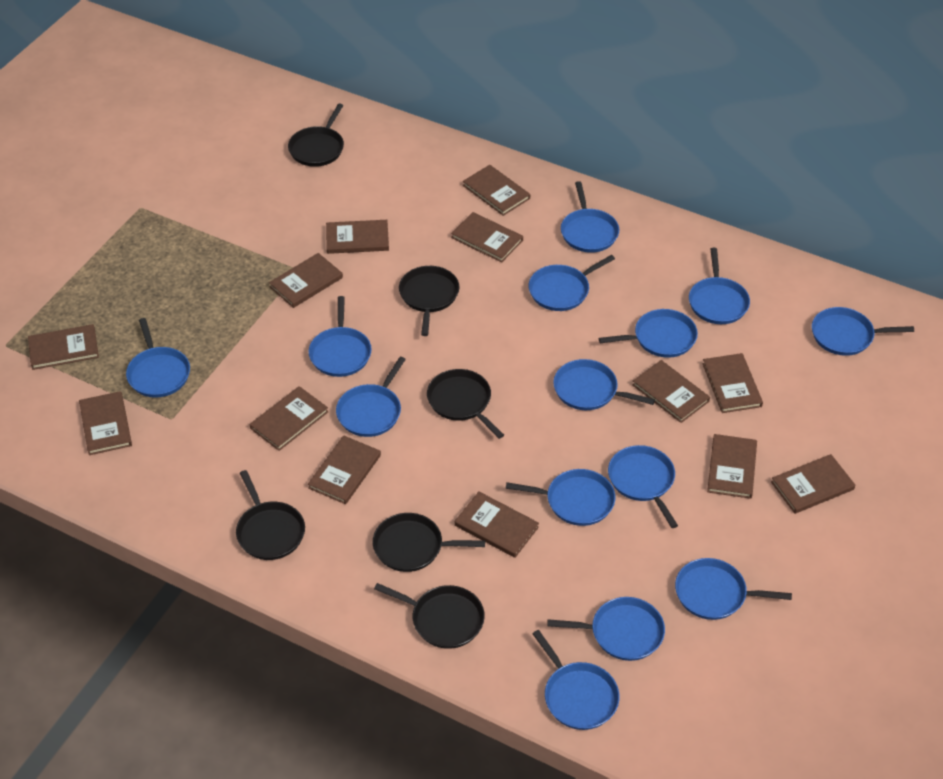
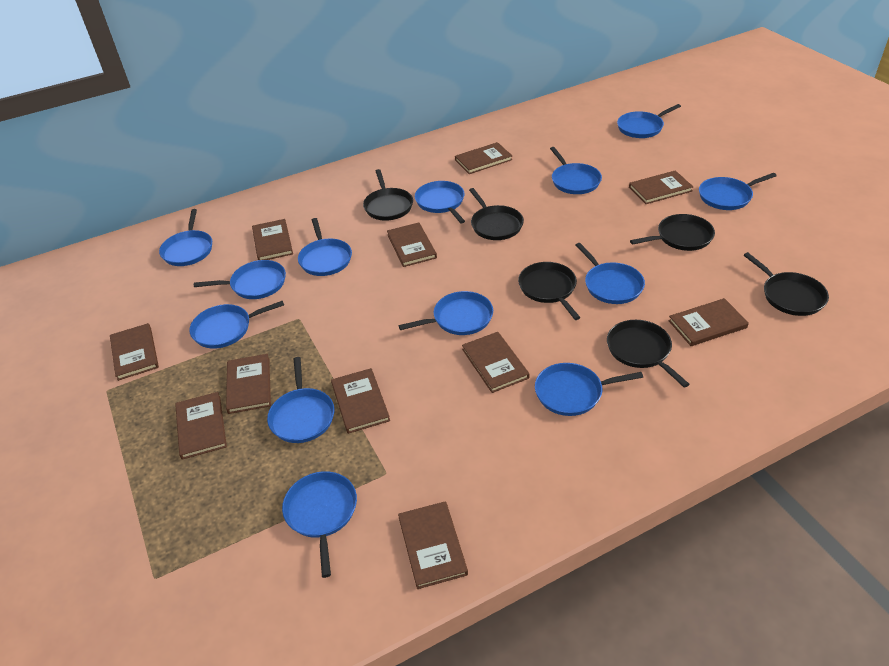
blue pan: [126,318,190,398] [309,296,372,377] [336,357,406,437] [506,469,615,526] [529,255,615,311] [532,630,620,730] [547,597,665,661] [553,359,655,410] [561,181,619,253] [599,309,698,358] [608,445,678,528] [675,558,792,620] [689,248,750,324] [812,307,914,356] = 14 -> [159,209,212,266] [189,301,284,349] [194,260,286,299] [267,357,334,443] [282,471,357,578] [298,218,352,276] [399,291,493,335] [415,181,465,223] [535,363,643,416] [550,147,602,194] [575,243,645,304] [617,104,681,138] [699,173,777,210] = 13
brown book: [28,324,99,370] [79,391,132,455] [250,386,328,451] [269,253,343,308] [308,435,381,504] [326,220,389,254] [451,212,523,263] [455,492,539,558] [463,165,530,216] [632,360,710,423] [702,353,763,413] [707,434,757,499] [771,454,855,514] = 13 -> [110,323,159,381] [175,392,227,460] [226,354,271,414] [252,219,293,260] [331,368,390,434] [387,222,437,267] [398,501,468,589] [455,142,512,174] [462,332,530,393] [629,170,693,204] [668,298,749,346] = 11

